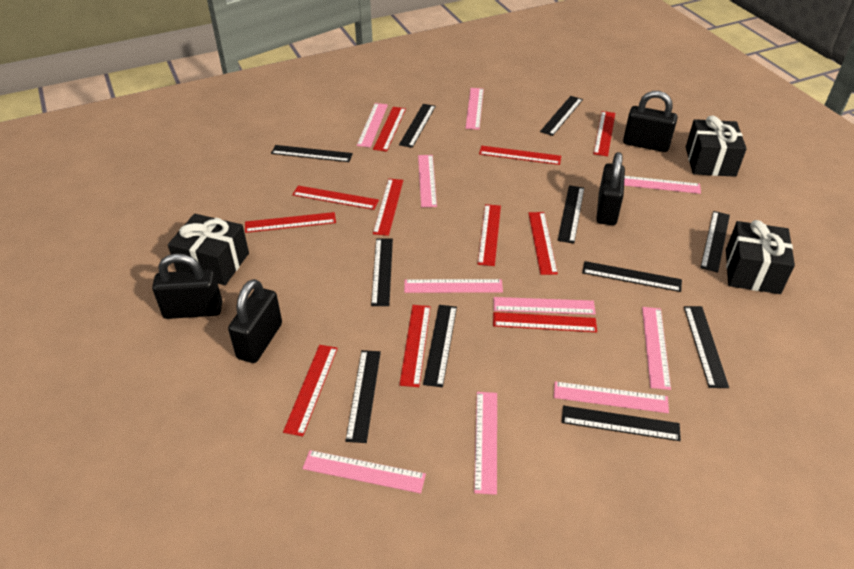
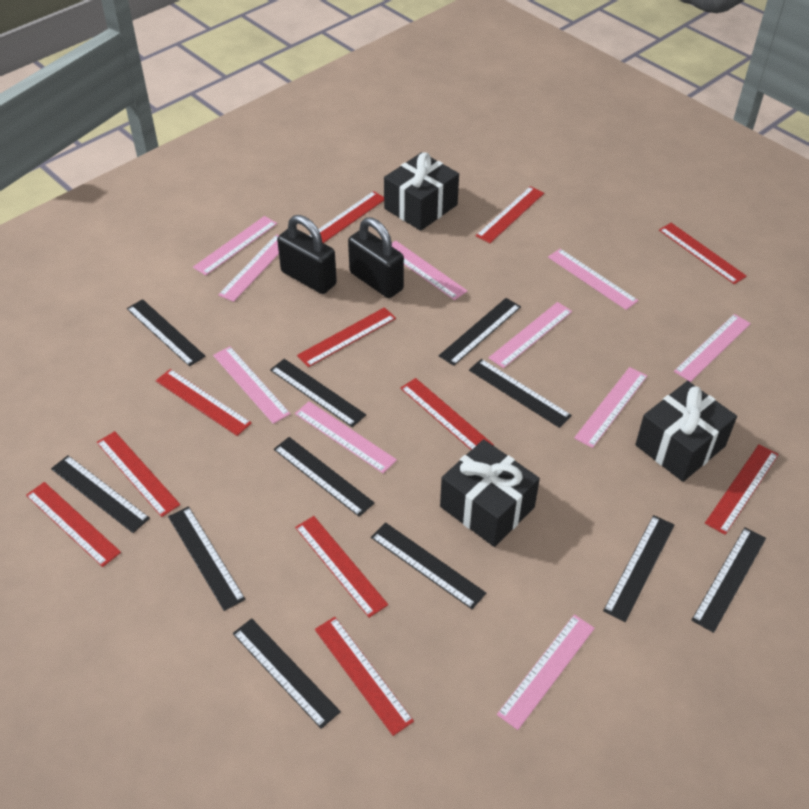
black padlock: [152,253,222,319] [228,279,282,363] [596,152,625,225] [623,91,678,152] = 4 -> [277,215,337,294] [348,217,404,298] = 2

